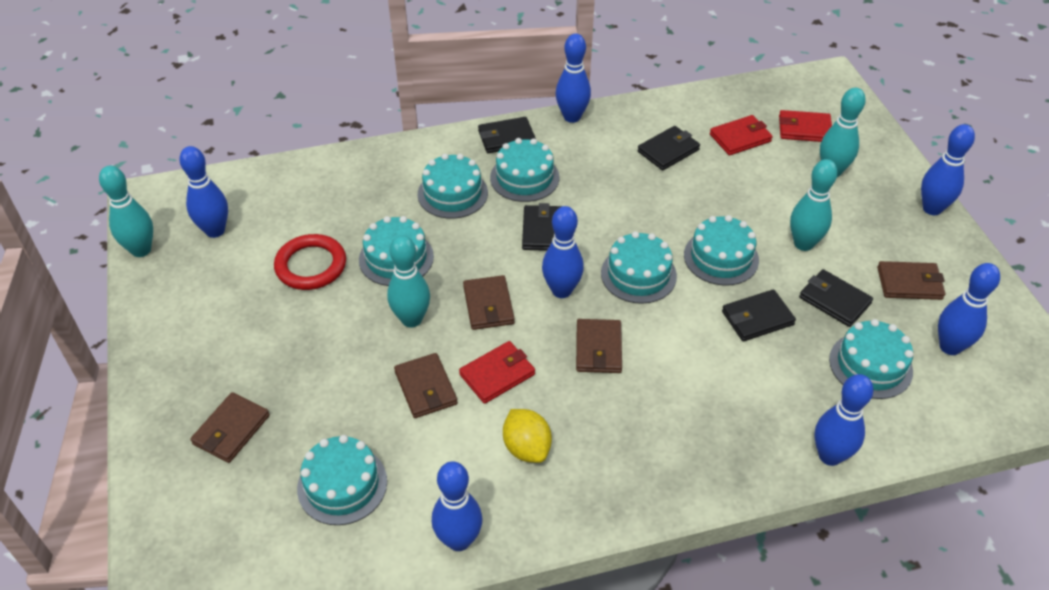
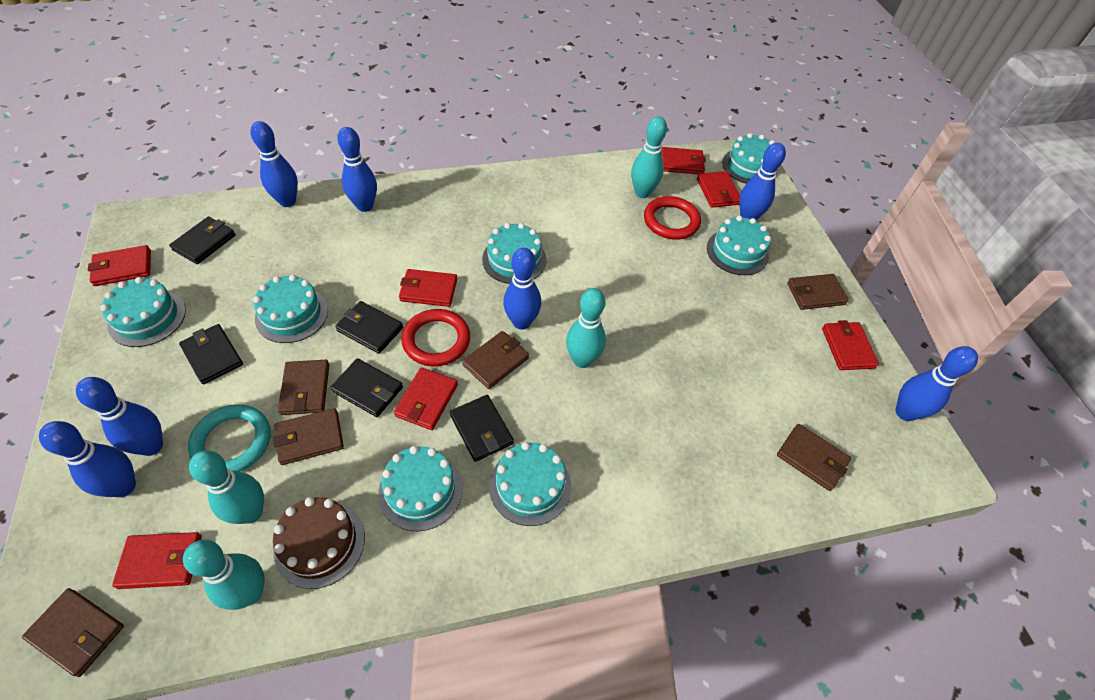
brown cake: none = 0 -> [273,497,365,589] = 1
brown wallet: [190,392,270,463] [394,353,458,418] [463,275,515,330] [576,319,622,373] [877,261,945,300] = 5 -> [22,588,124,677] [273,408,344,465] [278,360,329,415] [462,331,529,389] [777,424,851,491] [787,274,849,310] = 6
red ring: [274,234,346,290] = 1 -> [401,309,470,366] [644,196,701,240] = 2
red wallet: [459,341,535,404] [710,115,773,156] [779,110,832,142] = 3 -> [88,245,151,286] [112,532,202,589] [394,367,458,430] [399,269,457,307] [661,147,706,174] [697,171,740,208] [822,320,879,370] = 7
turquoise ring: none = 0 -> [188,404,271,472] = 1
yellow lemon: [503,409,552,463] = 1 -> none = 0

